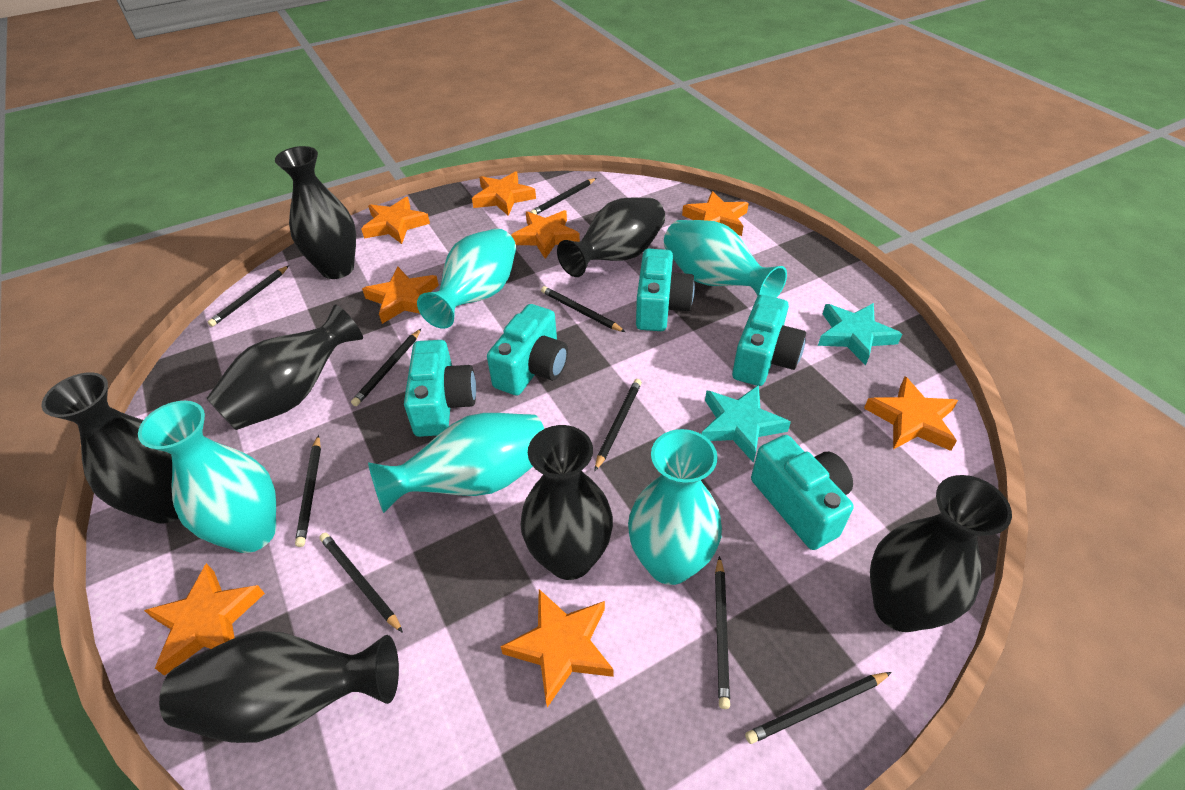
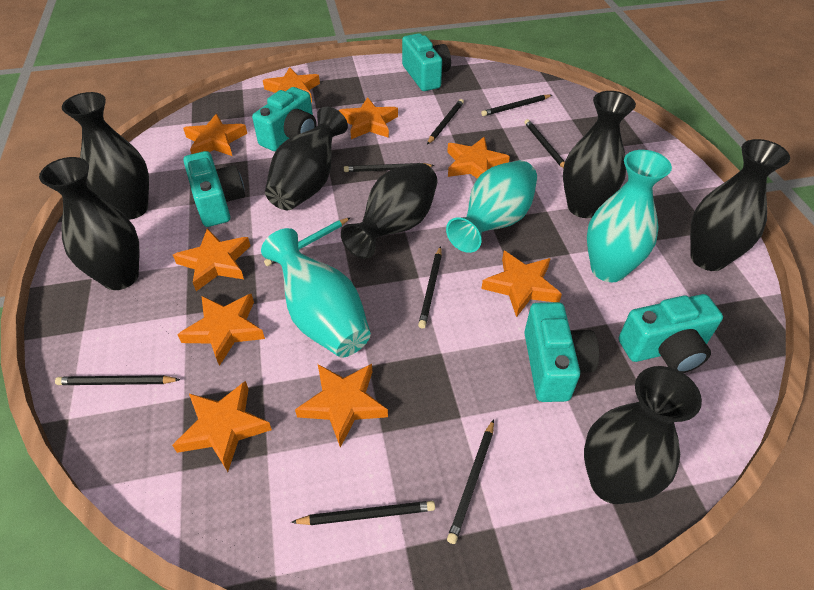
black pencil: [208,265,289,327] [295,435,321,547] [319,533,403,633] [351,329,421,406] [530,178,596,215] [541,286,625,332] [595,379,642,471] [715,556,730,709] [745,672,892,744] = 9 -> [55,375,181,385] [291,501,435,525] [344,163,435,172] [418,246,442,329] [427,99,464,144] [447,419,494,544] [481,95,552,116] [524,119,565,168] = 8
orange star: [144,563,265,676] [361,197,430,244] [362,266,439,324] [472,171,536,216] [500,589,613,707] [511,210,580,259] [682,191,749,236] [864,376,958,451] = 8 -> [172,381,272,472] [173,228,250,291] [177,294,265,366] [183,114,247,156] [263,67,320,102] [295,364,388,448] [339,97,398,139] [447,137,510,179] [481,251,562,317] = 9
turquoise pencil: none = 0 -> [264,217,351,266] = 1
turquoise star: [702,385,791,462] [818,303,902,366] = 2 -> none = 0
turquoise vase: [138,401,276,553] [368,413,544,513] [417,228,516,329] [628,429,722,585] [664,220,787,298] = 5 -> [261,228,371,358] [446,160,537,253] [587,150,672,282] = 3

